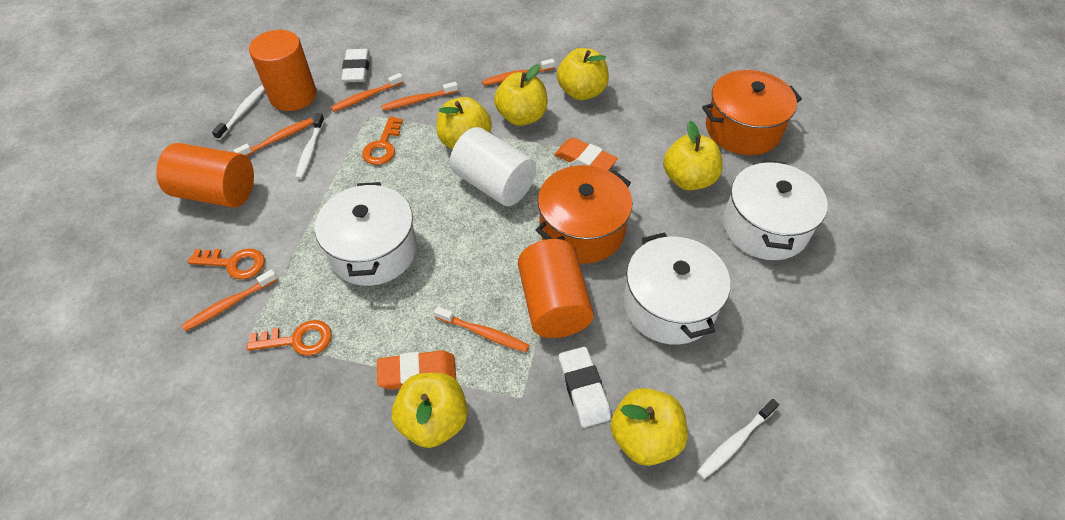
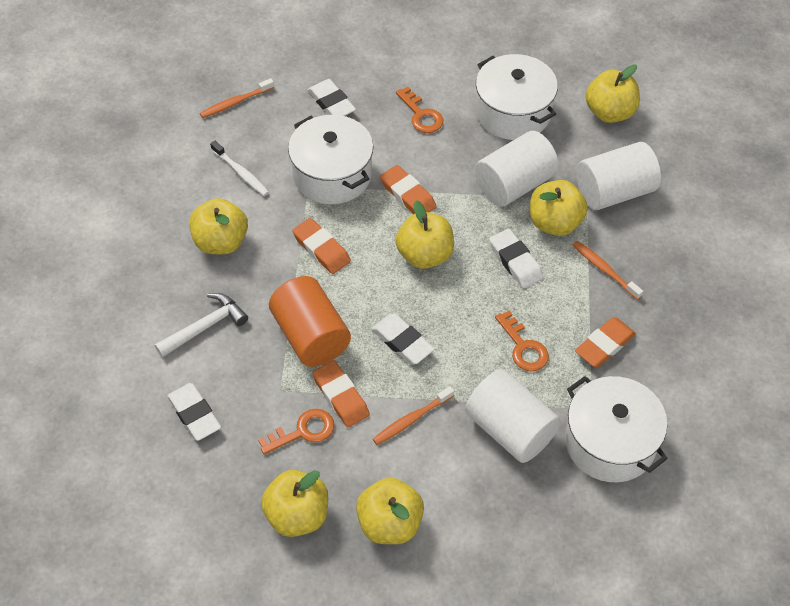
orange cylinder: [156,143,254,207] [249,30,317,111] [518,239,594,338] = 3 -> [269,276,351,367] = 1
orange eraser: [377,350,456,390] [554,138,618,171] = 2 -> [292,218,351,274] [312,360,370,427] [380,165,437,214] [575,317,636,367] = 4
orange pot: [536,165,632,264] [702,70,802,155] = 2 -> none = 0
orange toothbrush: [181,269,278,331] [234,118,313,157] [331,73,404,112] [381,82,458,111] [434,306,529,352] [482,59,555,86] = 6 -> [200,78,274,118] [373,386,454,445] [573,241,643,300] = 3
white cylinder: [450,127,536,206] = 1 -> [465,369,561,463] [475,131,559,207] [576,142,661,210] = 3
white eraser: [342,49,370,82] [559,347,611,428] = 2 -> [167,383,221,441] [308,79,356,116] [372,314,435,364] [489,229,543,288] = 4
white hammer: none = 0 -> [155,293,248,358] = 1
white toothbrush: [212,86,265,140] [295,113,325,180] [697,399,779,479] = 3 -> [210,141,269,196] = 1

